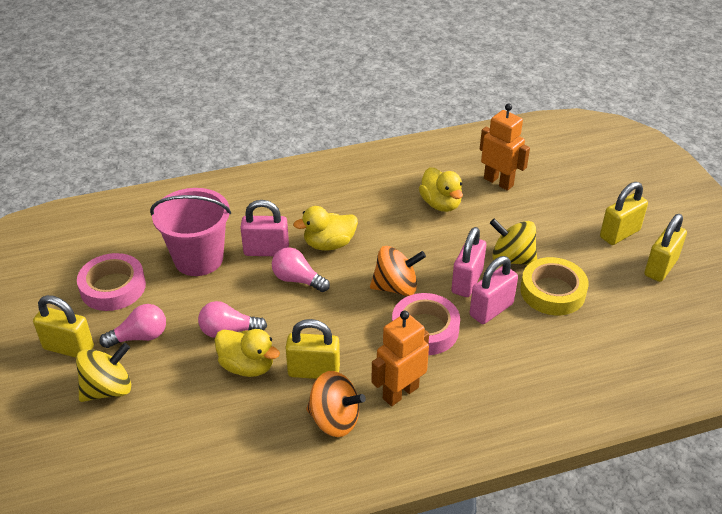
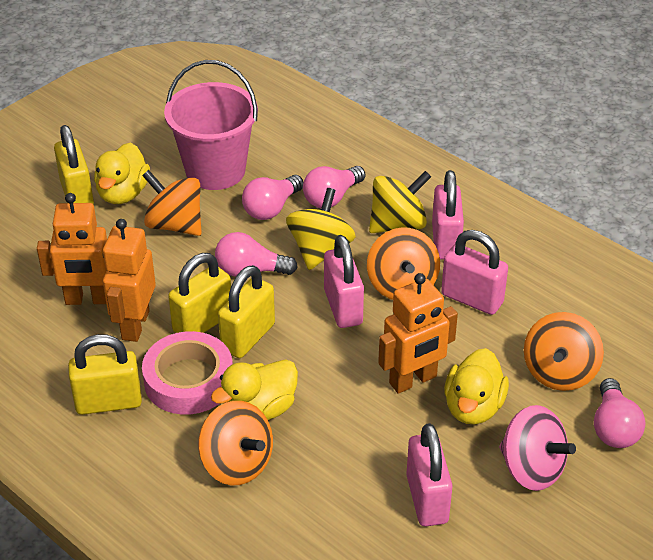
orange robot: [372,311,429,406] [480,103,530,191] = 2 -> [37,193,107,305] [103,219,156,342] [378,273,458,394] = 3
orange spinning top: [306,371,366,437] [370,246,426,296] = 2 -> [142,170,202,236] [198,401,273,485] [367,227,440,300] [524,312,604,391] = 4
pink light bulb: [99,304,166,348] [198,301,267,338] [272,247,330,292] = 3 -> [215,232,298,276] [242,175,303,220] [303,166,366,208] [594,378,645,448] = 4
pink padlock: [240,200,289,256] [451,227,486,297] [470,256,518,324] = 3 -> [324,235,364,328] [406,423,453,526] [432,170,464,260] [441,230,508,315] = 4
pink spinning top: none = 0 -> [499,405,576,491] = 1
pink tape: [77,253,146,311] [392,293,460,355] = 2 -> [142,331,233,415] = 1
yellow tape: [520,257,589,315] = 1 -> none = 0

